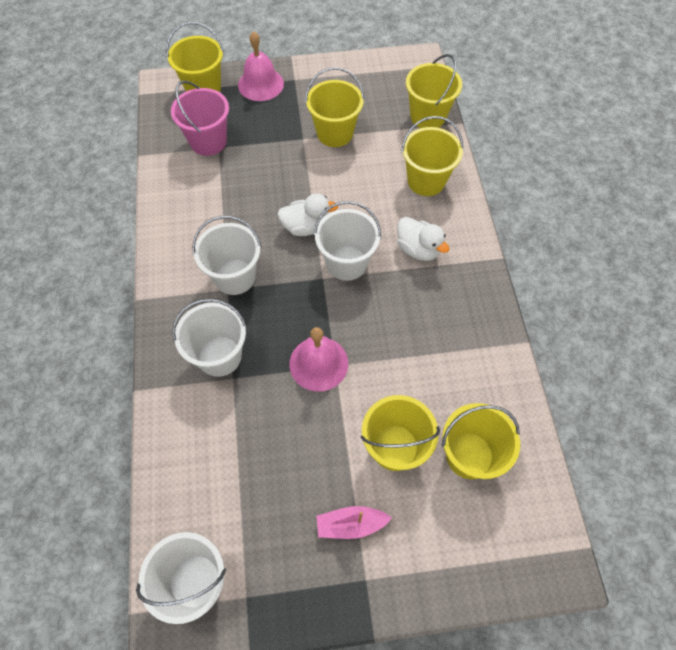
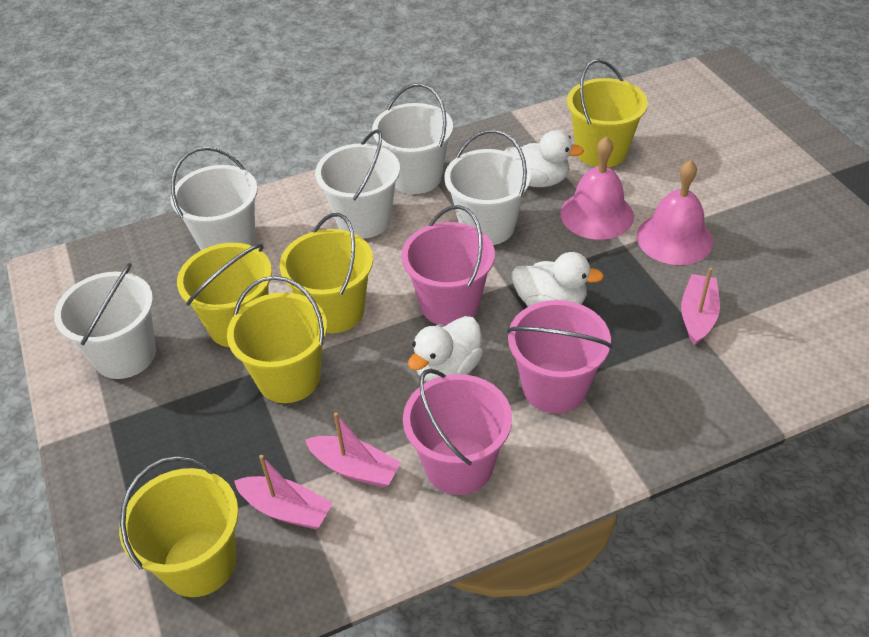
pink boat: [316,506,392,539] = 1 -> [234,455,333,529] [305,412,401,487] [681,268,720,346] = 3
pink bucket: [171,81,229,156] = 1 -> [401,205,495,326] [403,368,512,495] [507,300,613,413] = 3
white bucket: [136,532,226,624] [172,299,247,377] [192,216,261,295] [314,201,381,281] = 4 -> [54,263,156,379] [170,147,258,250] [315,130,400,239] [372,83,453,194] [444,130,531,245] = 5
white duck: [277,193,338,236] [397,217,449,261] = 2 -> [408,316,483,382] [504,130,584,187] [511,252,604,307] = 3
yellow bucket: [166,22,224,92] [305,67,365,147] [361,395,440,471] [401,116,463,196] [406,54,462,128] [442,403,520,479] = 6 -> [119,456,239,597] [177,243,272,347] [227,276,327,403] [280,213,373,333] [567,59,648,167] = 5

